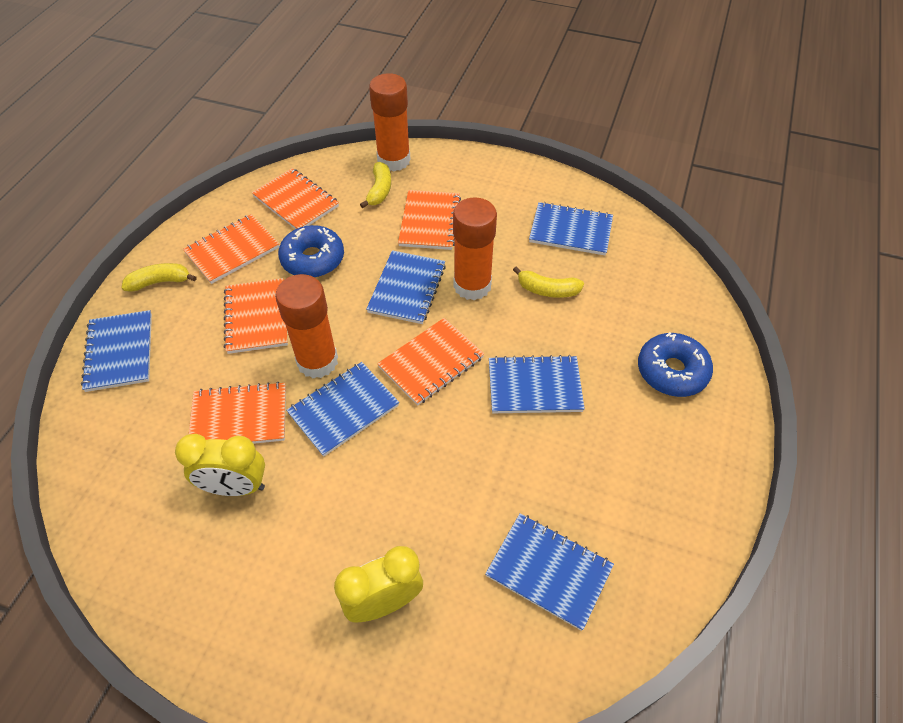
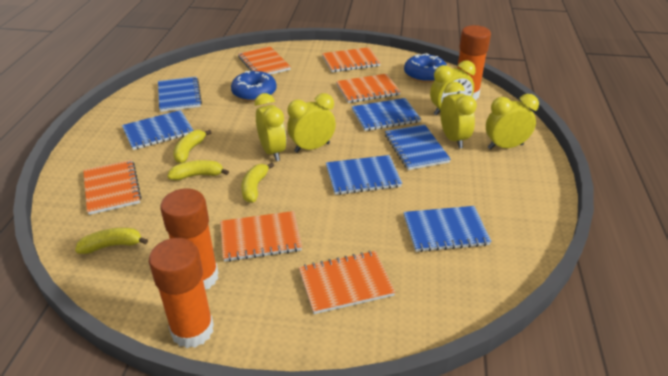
yellow banana: [121,263,197,292] [360,162,391,208] [513,266,584,298] = 3 -> [75,228,148,254] [167,160,229,180] [173,130,211,163] [241,163,274,203] = 4
yellow clock: [175,434,265,496] [334,546,423,623] = 2 -> [255,93,286,161] [287,93,336,153] [430,61,476,116] [440,82,477,148] [486,94,539,150] = 5

